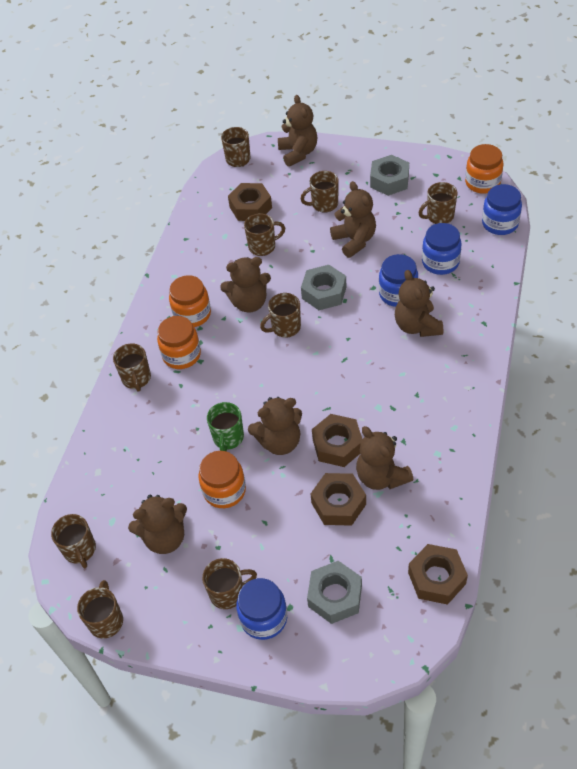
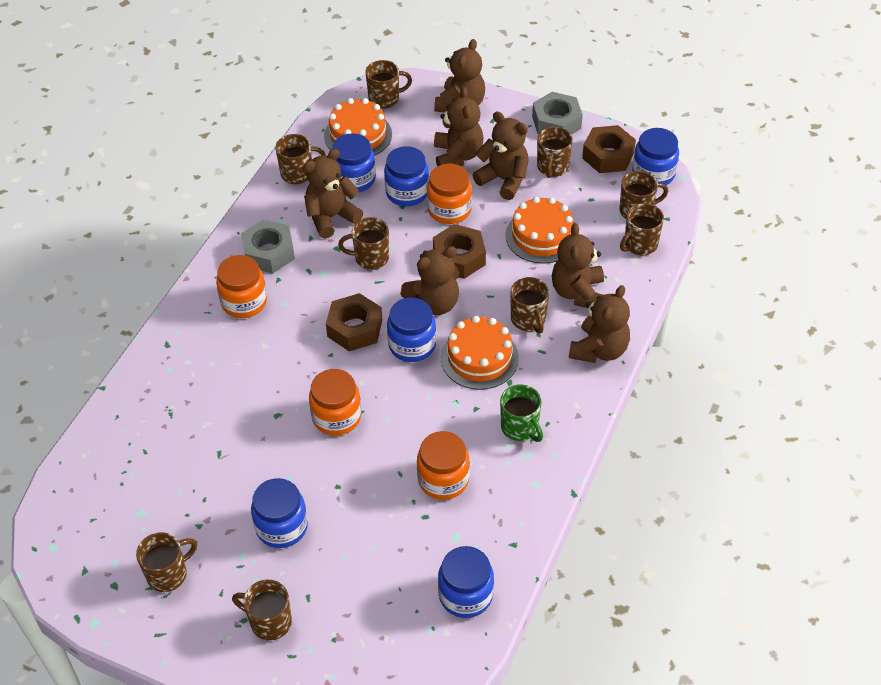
blue jar: [236,578,287,640] [379,254,418,307] [422,223,462,275] [482,184,522,235] = 4 -> [251,478,308,548] [332,133,376,192] [384,146,429,206] [387,297,436,362] [438,546,494,618] [632,128,679,185] = 6
brown nut: [228,183,272,221] [311,473,366,526] [312,414,363,467] [408,544,468,605] = 4 -> [326,293,382,351] [433,224,486,279] [582,125,636,173] = 3
grey nut: [301,265,346,310] [307,561,362,624] [370,155,409,196] = 3 -> [241,219,295,273] [532,92,583,135] = 2
orange cake: none = 0 -> [324,98,392,156] [441,316,519,390] [505,197,574,264] = 3

